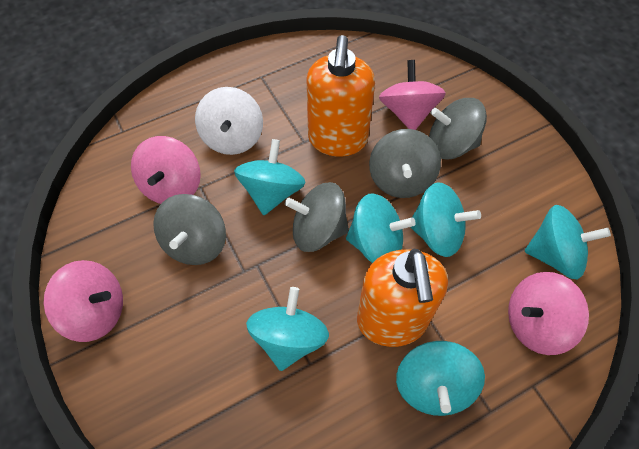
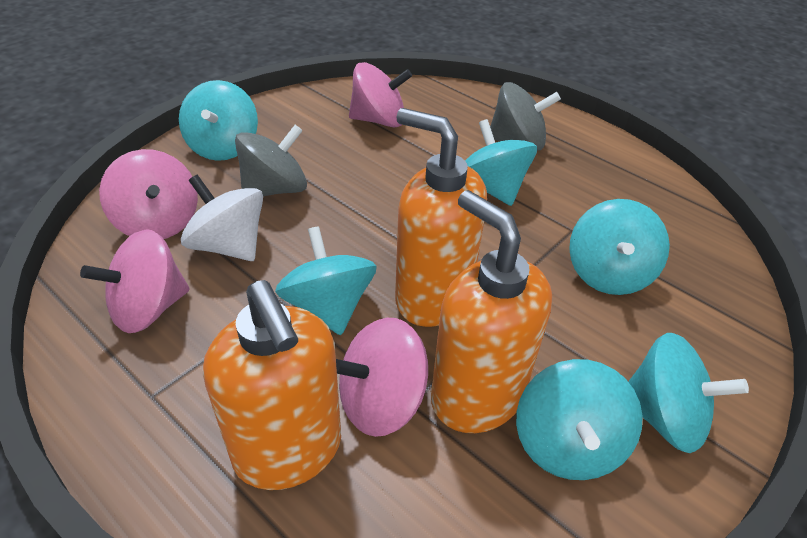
grey spinning top: [153,194,226,265] [285,182,349,252] [369,129,441,198] [429,98,487,160] = 4 -> [235,125,307,196] [490,82,561,151] = 2
orange soap dispenser: [306,35,375,157] [357,249,448,347] = 2 -> [203,280,341,490] [395,108,487,327] [431,190,552,433] = 3

